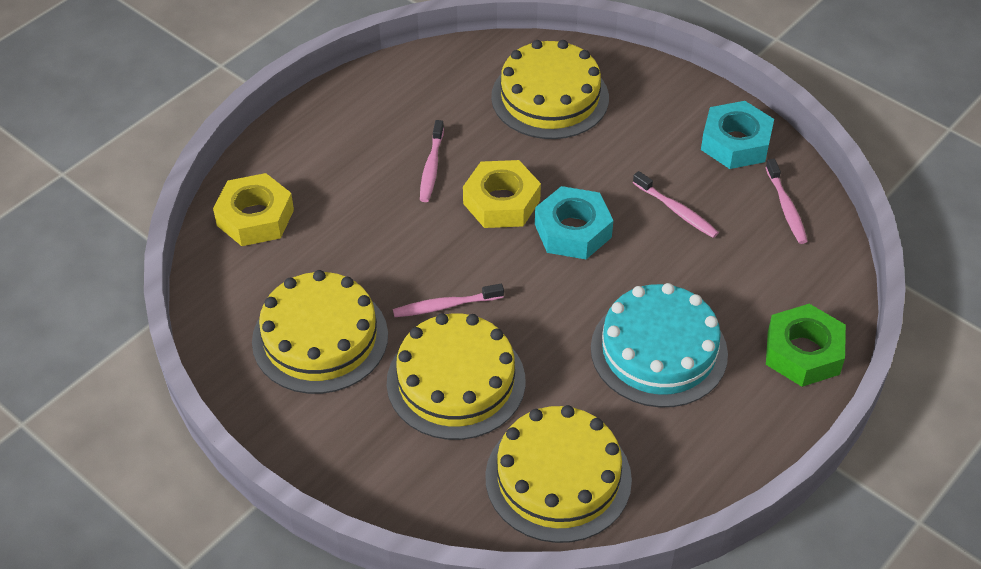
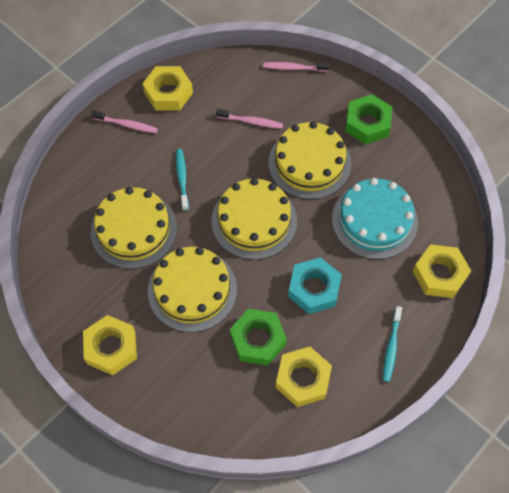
green nut: [766,304,846,387] = 1 -> [230,309,287,366] [345,94,392,145] = 2
pink toothbrush: [393,284,504,317] [420,120,444,202] [633,171,719,238] [765,159,808,244] = 4 -> [91,110,158,133] [216,109,283,129] [263,62,329,72] = 3
turquoise nut: [535,186,613,259] [701,101,774,169] = 2 -> [288,257,342,314] = 1
turquoise toothbrush: none = 0 -> [176,149,189,211] [383,306,402,382] = 2
yellow nut: [213,173,294,246] [463,160,541,228] = 2 -> [83,315,137,375] [142,66,193,111] [276,347,332,407] [412,244,471,298] = 4

